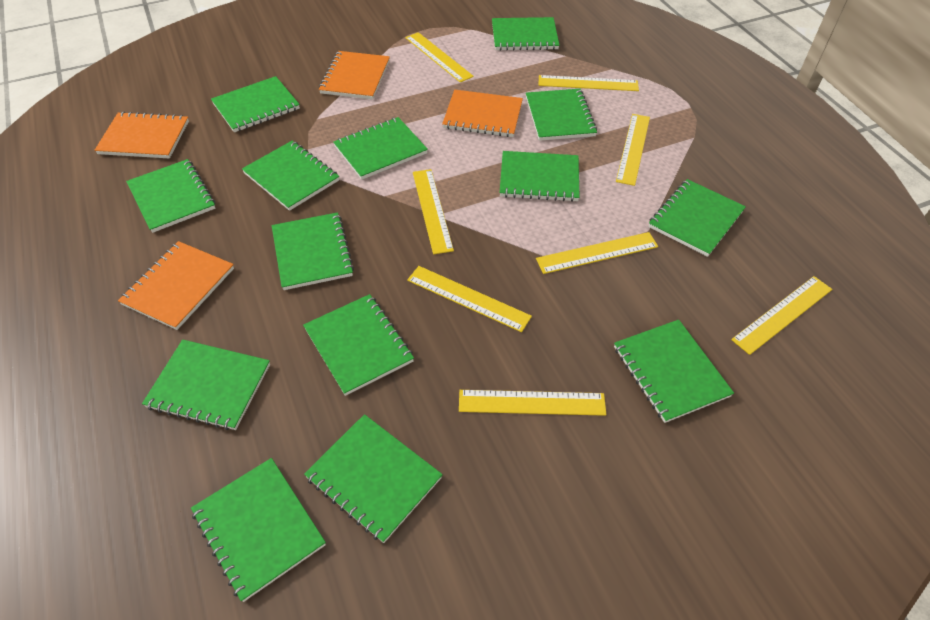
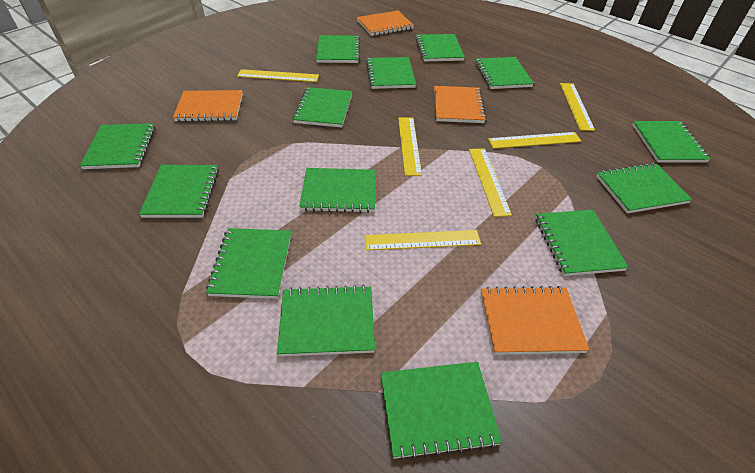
yellow ruler: [405,32,474,83] [407,266,532,332] [413,169,454,254] [459,390,606,416] [536,232,658,274] [539,75,639,91] [616,114,650,186] [731,276,832,355] = 8 -> [237,69,319,82] [365,230,481,251] [398,117,422,176] [469,148,512,217] [488,132,581,149] [560,83,595,131] = 6

